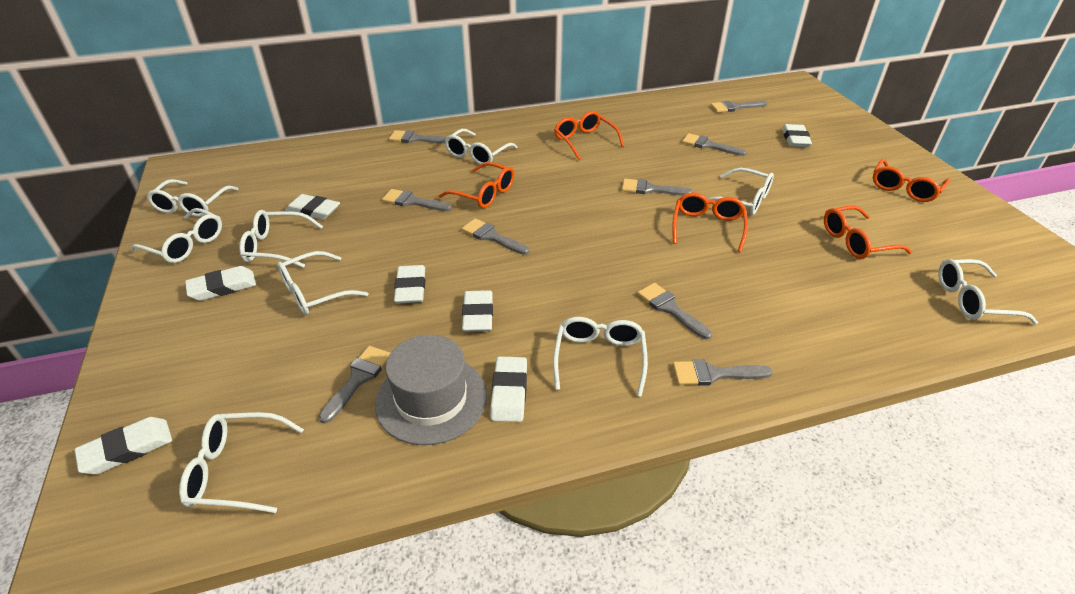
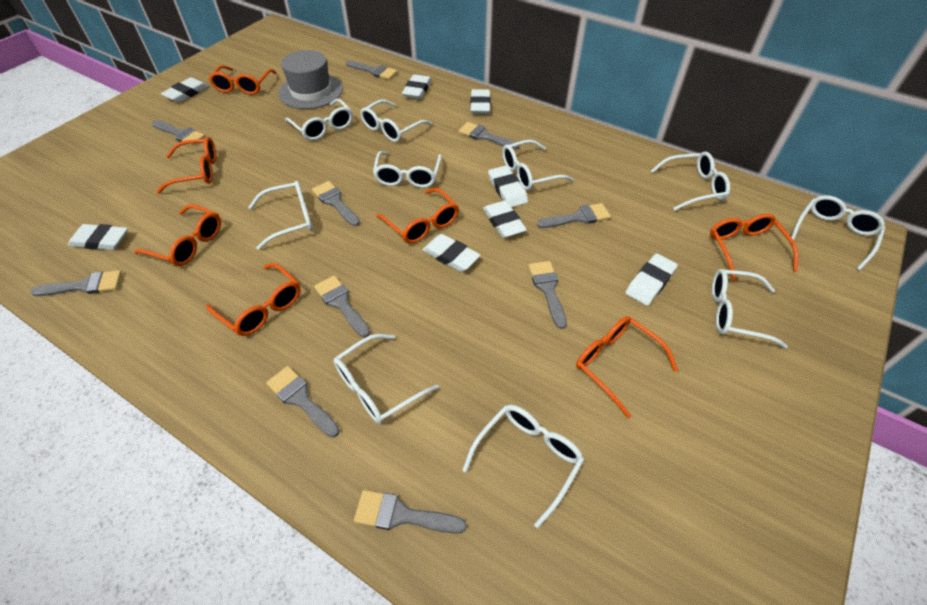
grey brush: [319,346,390,423] [382,189,452,211] [389,130,447,144] [461,218,529,255] [622,179,693,196] [637,283,712,339] [673,360,773,386] [682,133,747,156] [711,101,767,112] = 9 -> [30,270,122,296] [152,120,205,146] [266,366,340,438] [312,181,360,226] [314,275,370,337] [346,60,397,80] [354,490,467,534] [459,122,519,150] [528,261,567,329] [537,203,611,228] = 10
orange glasses: [438,162,514,208] [554,111,624,160] [672,193,748,253] [824,206,912,259] [873,159,950,202] = 5 -> [134,204,221,266] [156,137,216,194] [206,263,301,336] [209,65,276,95] [376,188,459,244] [576,316,678,418] [710,214,798,281] = 7
white eraser: [75,417,172,475] [185,266,256,301] [285,194,340,220] [394,265,425,303] [462,290,493,332] [490,356,527,422] [782,124,812,147] = 7 -> [68,224,128,250] [161,77,209,103] [402,74,432,99] [422,234,481,272] [470,89,491,114] [483,200,527,238] [488,165,528,208] [625,253,678,306] = 8
white glasses: [131,208,222,263] [147,179,239,217] [179,412,304,513] [239,210,323,268] [277,251,369,315] [445,129,518,164] [553,317,648,397] [708,168,774,215] [938,259,1038,324] = 9 -> [248,181,313,250] [285,99,353,140] [333,334,439,424] [360,100,432,142] [373,151,442,188] [462,405,584,528] [502,140,574,190] [651,151,730,210] [712,269,788,349] [791,195,885,271] = 10

